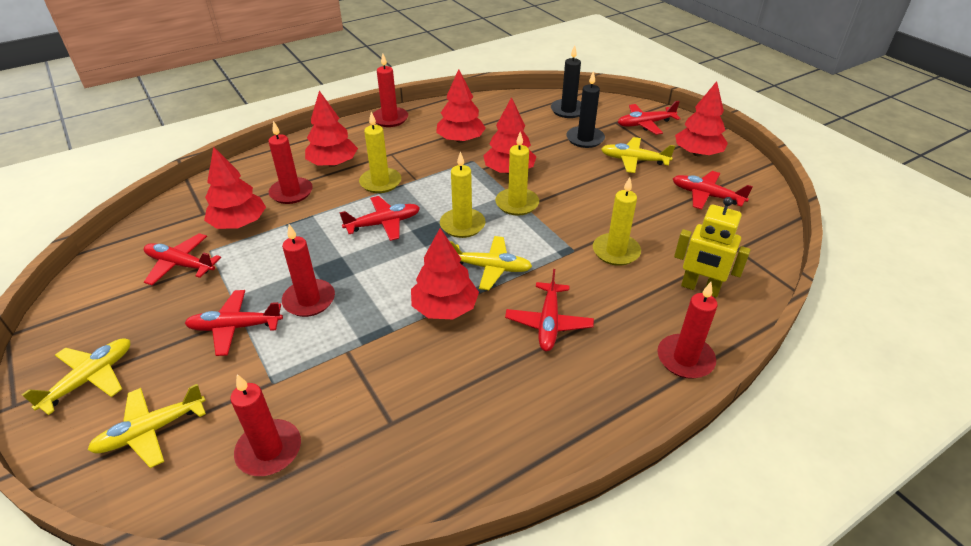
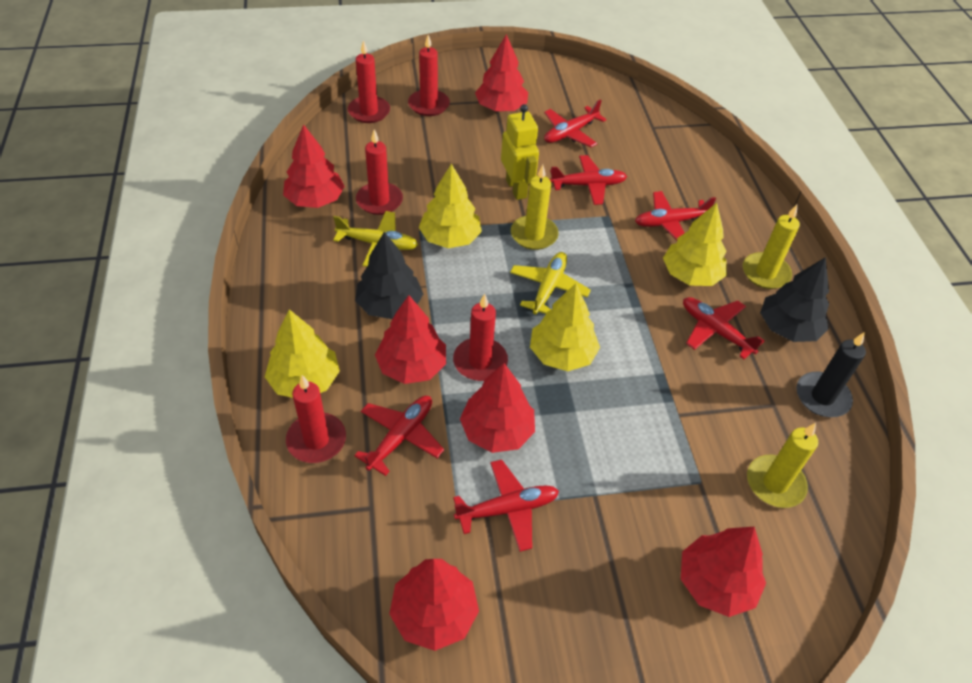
black candle: [551,45,581,118] [566,71,605,148] = 2 -> [796,332,866,417] = 1
black tree: none = 0 -> [355,232,423,319] [760,257,829,342] = 2
yellow candle: [359,112,401,193] [440,151,486,238] [495,132,539,216] [593,177,641,266] = 4 -> [511,165,559,250] [743,205,800,289] [747,423,818,508] = 3
yellow plane: [21,338,130,415] [88,384,206,468] [450,236,532,290] [601,137,675,173] = 4 -> [333,211,418,267] [510,252,591,315] = 2
yellow tree: none = 0 -> [265,309,340,398] [419,163,482,248] [530,283,600,371] [663,203,727,286] = 4

